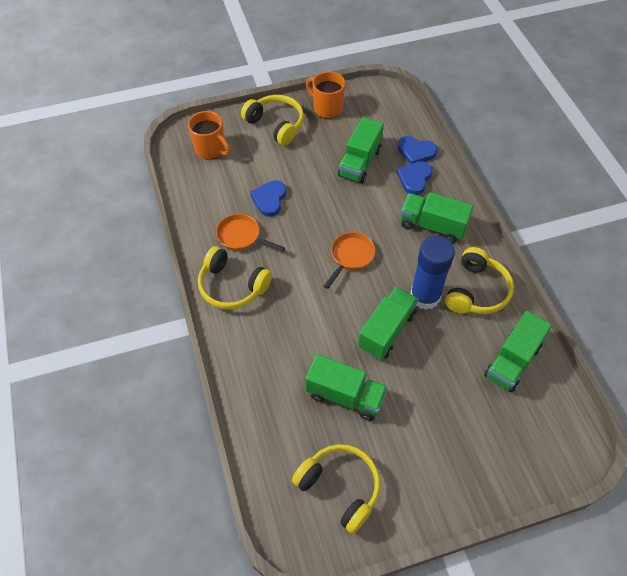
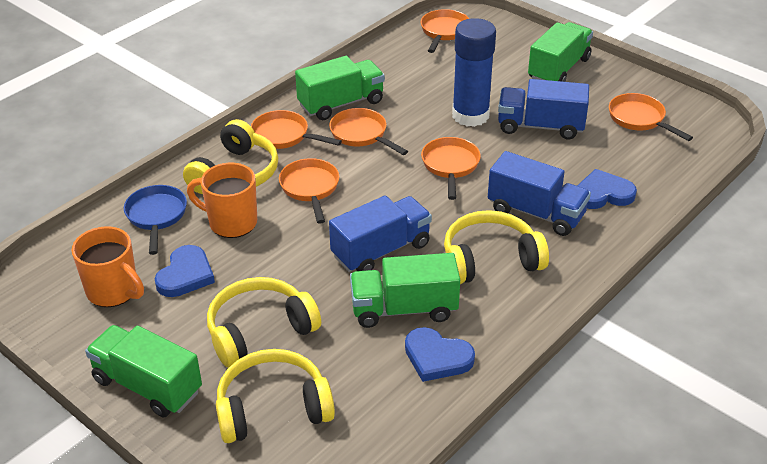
blue pan: none = 0 -> [124,185,187,255] = 1
blue truck: none = 0 -> [329,195,432,272] [488,151,591,236] [498,79,589,140] = 3
green truck: [306,354,388,421] [338,117,384,184] [358,287,418,360] [401,192,473,243] [484,311,552,393] = 5 -> [85,325,202,417] [295,56,385,120] [350,253,460,328] [528,22,593,82] = 4
orange pan: [216,214,285,252] [324,232,375,289] = 2 -> [251,110,342,149] [279,158,340,224] [329,108,408,155] [421,9,469,53] [421,137,481,200] [609,93,693,141] = 6

